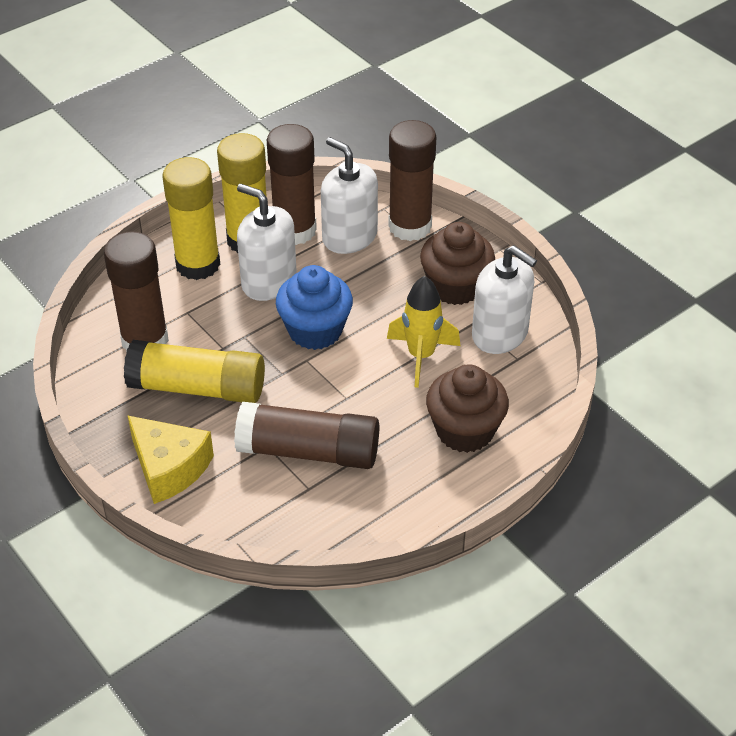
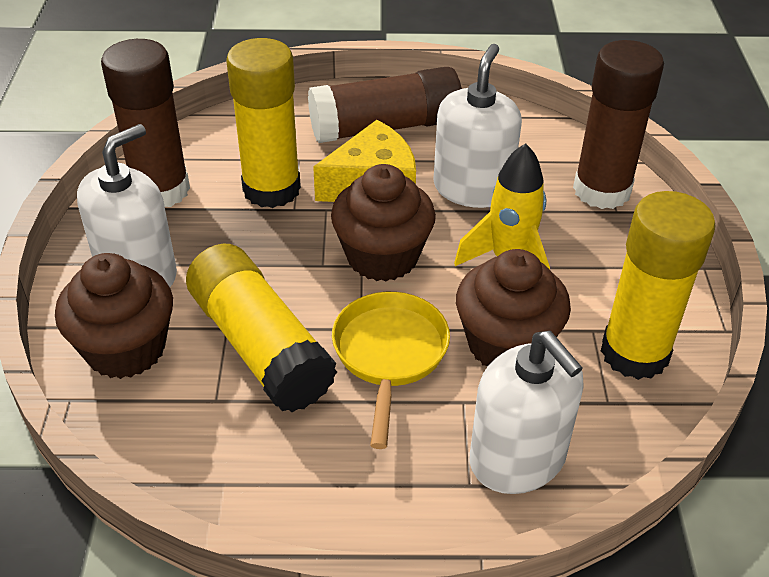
blue cupcake: [276,265,353,350] = 1 -> none = 0
brown cupcake: [420,222,495,305] [426,364,509,453] = 2 -> [55,253,173,379] [331,164,436,281] [456,249,571,366] = 3
brown glue stick: [104,231,169,352] [234,402,379,469] [267,124,317,245] [388,120,436,241] = 4 -> [101,39,190,207] [308,67,462,143] [573,40,664,209] = 3
yellow pan: none = 0 -> [332,292,450,449] = 1

